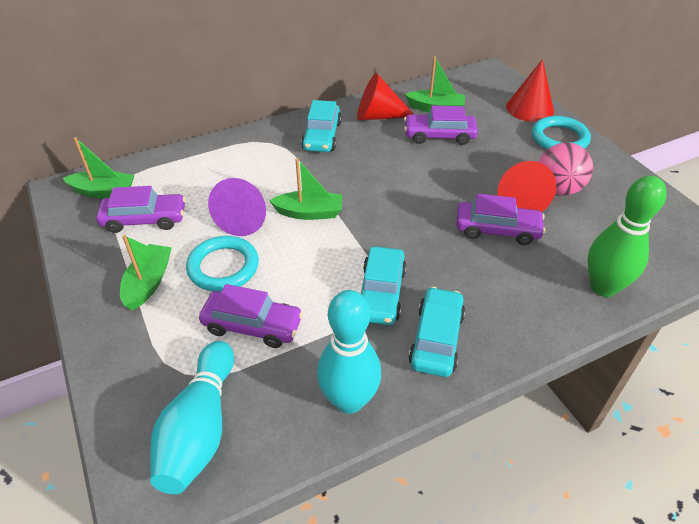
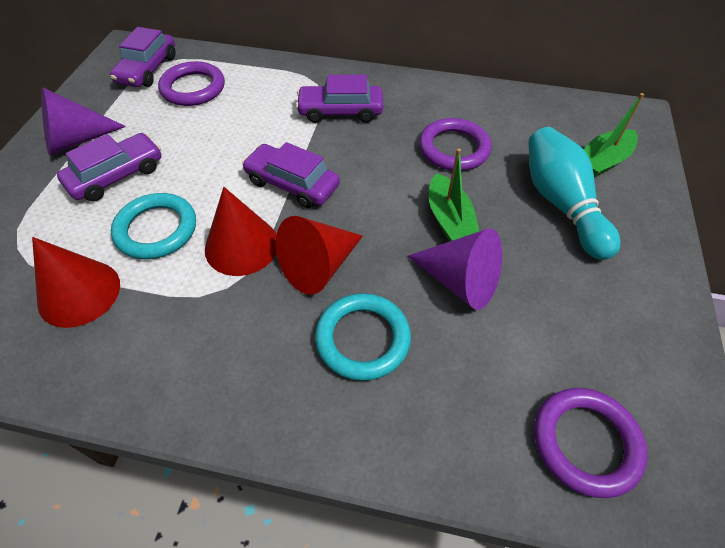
green boat: [63,137,135,198] [120,235,172,311] [269,158,343,220] [405,56,465,112] = 4 -> [429,148,479,241] [584,93,644,177] = 2
green bowling pin: [587,176,667,297] = 1 -> none = 0
pink ball: [539,142,593,196] = 1 -> none = 0
purple cone: [208,178,266,236] = 1 -> [41,87,126,156] [407,228,502,310] = 2
purple ring: none = 0 -> [158,61,225,106] [419,118,492,171] [534,388,648,498] = 3
turquoise bowling pin: [150,341,234,494] [317,290,381,414] = 2 -> [528,127,620,260] = 1
turquoise car: [301,100,342,152] [361,247,407,325] [408,287,465,377] = 3 -> none = 0

